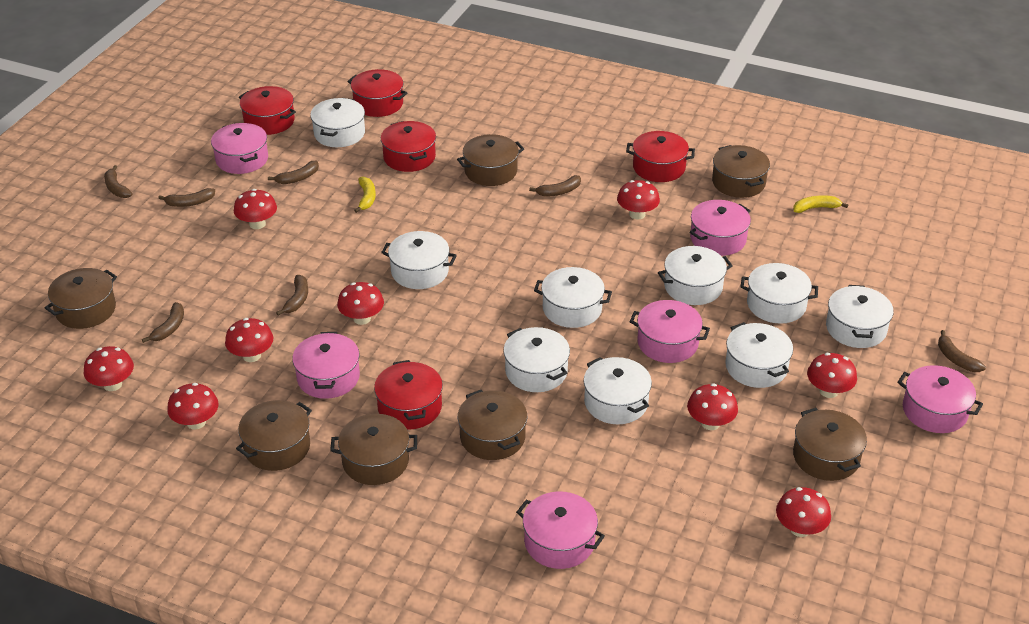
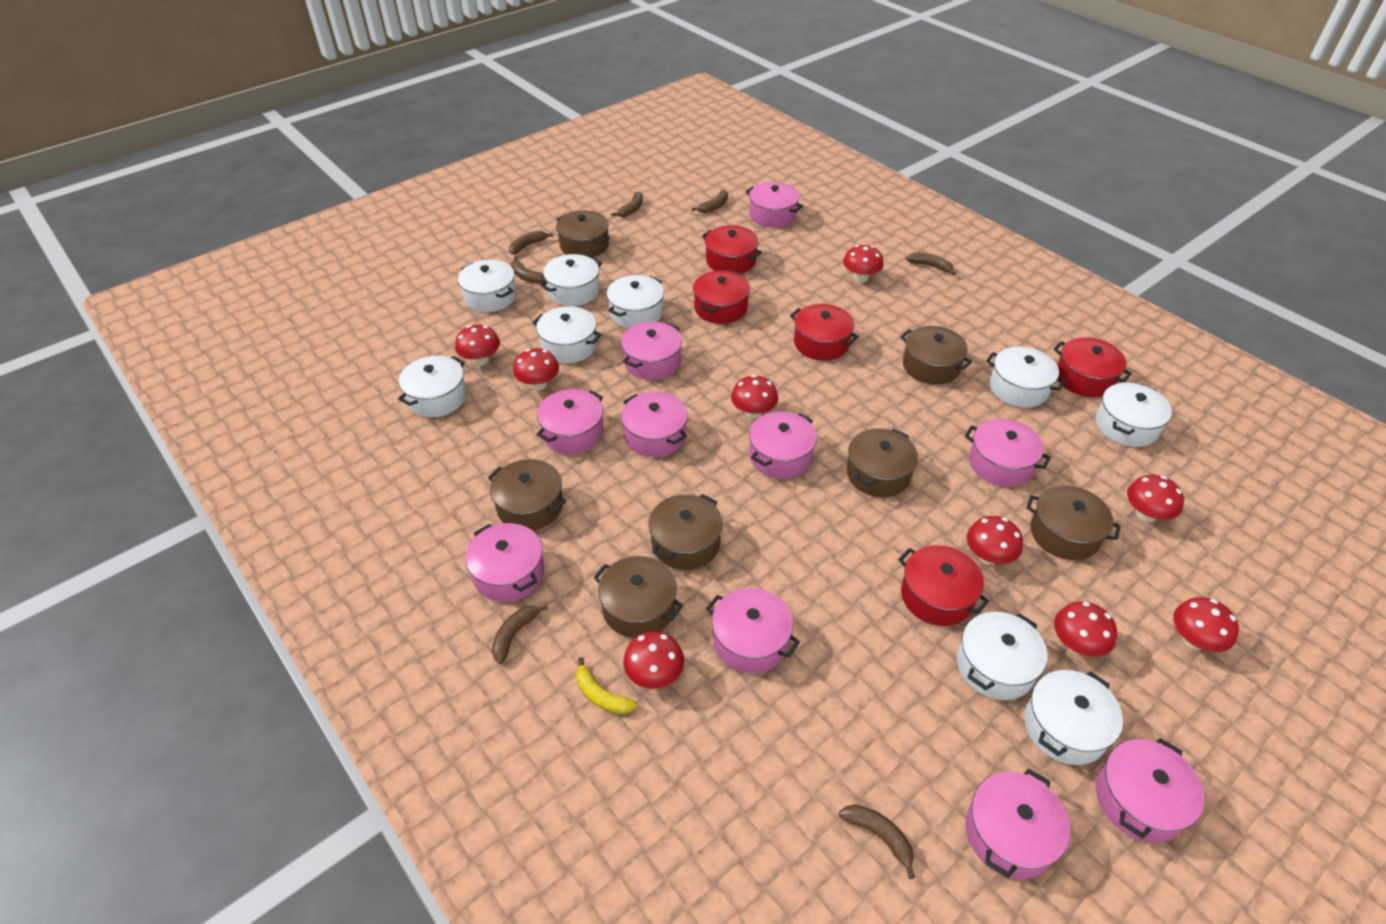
pink pot: [211,123,268,174] [292,332,360,399] [516,491,605,569] [630,300,710,363] [690,200,751,256] [898,365,983,433] = 6 -> [465,523,544,602] [536,389,604,454] [621,322,682,380] [621,392,688,457] [706,588,800,674] [745,182,803,228] [749,411,817,479] [965,419,1051,487] [965,768,1070,879] [1096,738,1204,843] = 10
yellow banana: [354,177,376,213] [793,195,848,213] = 2 -> [576,657,637,714] = 1

